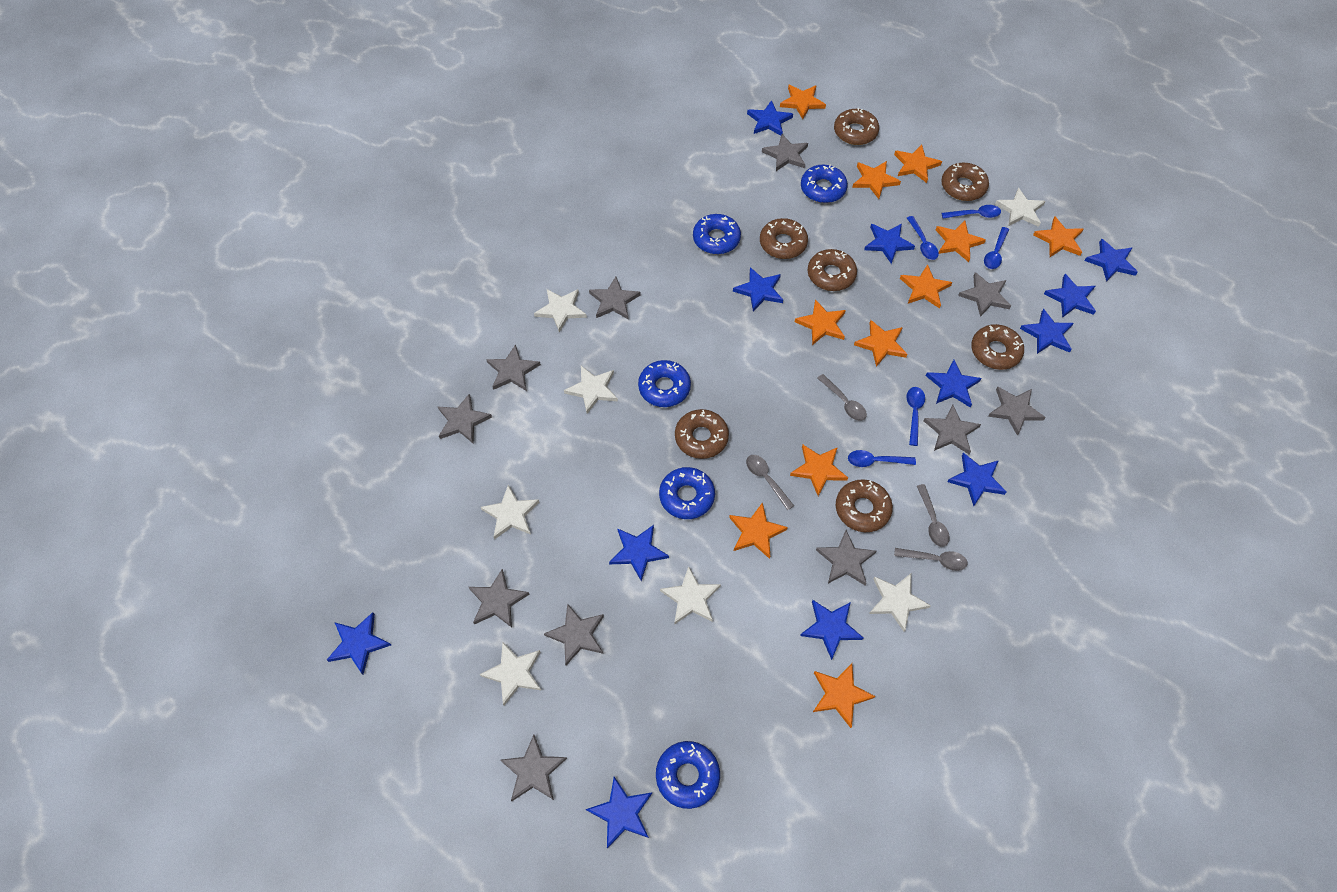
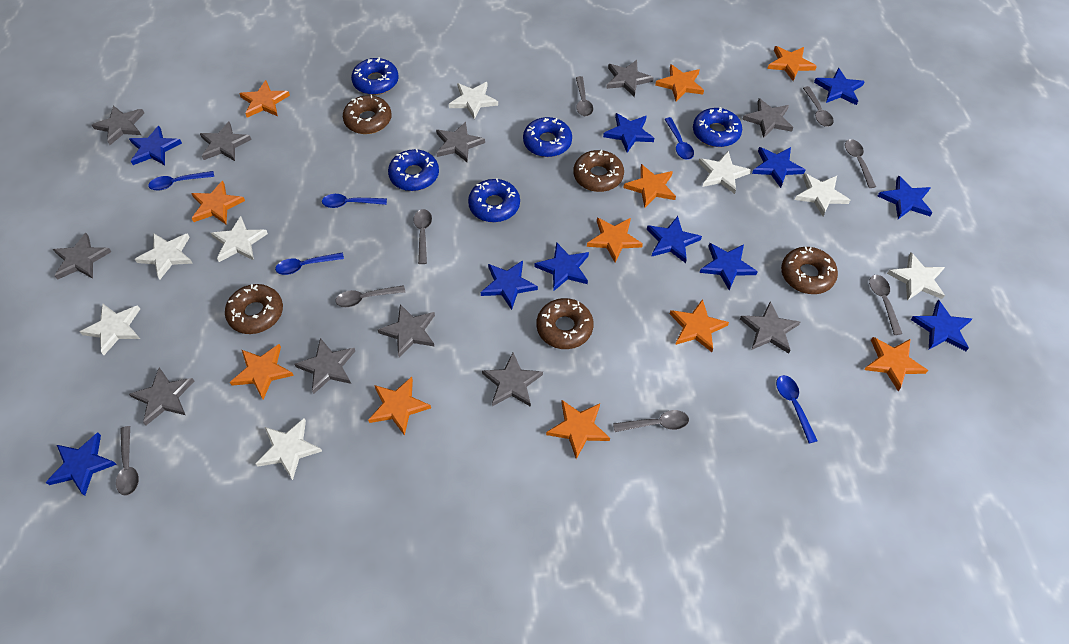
blue star: [327,612,391,675] [586,777,652,849] [609,525,669,581] [733,267,783,312] [747,100,793,136] [800,600,863,660] [864,224,915,264] [926,360,982,407] [947,453,1007,506] [1020,309,1074,354] [1044,274,1096,318] [1085,238,1138,282] = 12 -> [46,433,117,496] [129,126,182,165] [481,260,538,310] [535,242,589,292] [603,113,654,153] [647,216,702,263] [700,243,758,290] [752,147,806,188] [814,68,865,105] [878,175,933,219] [911,300,972,351] = 11
brown donut: [675,409,729,459] [760,218,808,259] [808,249,857,291] [834,108,879,145] [836,479,893,532] [941,163,989,201] [971,324,1024,370] = 7 -> [225,284,283,334] [343,95,392,134] [536,298,594,349] [573,150,624,192] [781,247,838,294] = 5
grey spoon: [746,455,794,510] [817,374,867,421] [894,548,968,571] [917,484,950,547] = 4 -> [116,426,139,496] [335,285,405,307] [413,209,432,264] [576,76,593,116] [613,410,689,432] [803,86,834,127] [845,139,876,188] [869,275,902,335] = 8
white star: [480,642,542,705] [481,485,539,539] [534,289,587,332] [564,366,618,414] [660,566,721,625] [869,574,931,632] [995,188,1045,227] = 7 -> [80,303,140,355] [135,233,193,279] [211,216,268,262] [256,418,322,480] [449,82,498,120] [698,151,751,194] [795,173,850,216] [887,252,945,301] = 8

